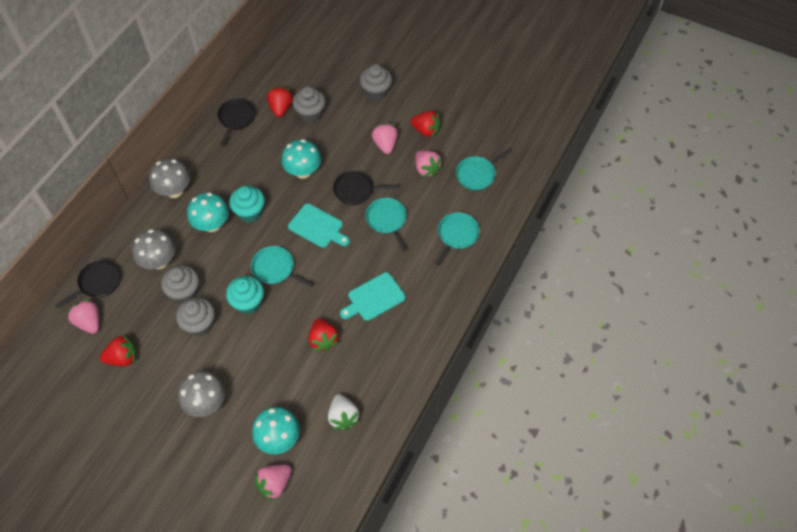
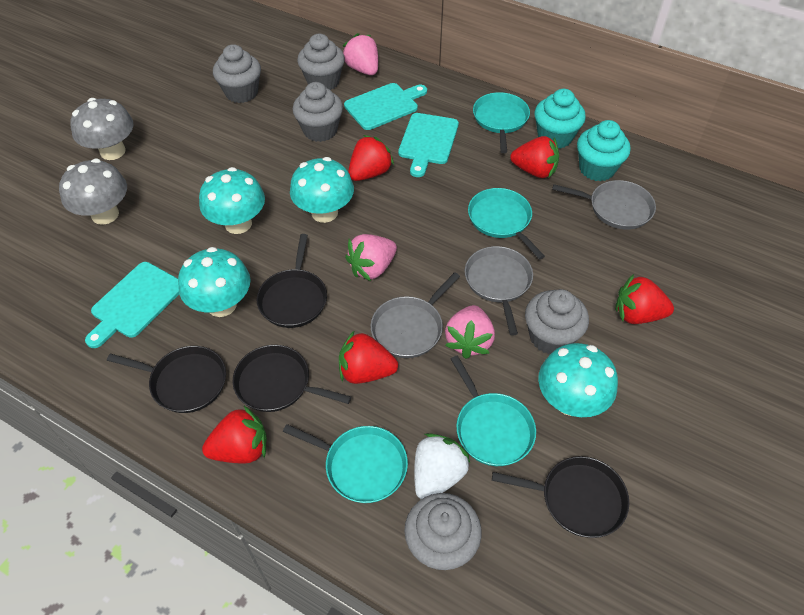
black pan: [55,259,121,308] [217,98,256,146] [333,170,399,205] = 3 -> [107,346,226,413] [232,345,351,412] [257,234,327,328] [492,456,629,538] = 4
grey cupcake: [161,265,199,303] [176,297,215,336] [293,87,326,123] [360,64,392,100] = 4 -> [213,44,261,103] [293,82,343,142] [297,34,345,90] [404,493,482,570] [525,289,589,354] = 5
grey mushroom: [132,229,176,269] [149,159,190,198] [178,371,225,417] = 3 -> [59,158,127,225] [70,98,134,160] = 2
grey pan: none = 0 -> [370,272,460,358] [465,246,533,336] [552,180,656,229] = 3
pink strawberry: [67,299,99,334] [254,464,292,501] [372,123,398,154] [415,150,443,177] = 4 -> [343,33,378,75] [345,234,397,281] [445,305,495,359] = 3
red strawberry: [100,335,137,366] [267,86,293,117] [309,318,339,352] [411,111,441,138] = 4 -> [202,406,267,463] [339,330,398,384] [348,135,394,181] [510,136,559,178] [615,274,674,324] = 5
turquoise cutting board: [288,203,350,248] [340,272,406,321] = 2 -> [85,262,179,348] [344,83,427,130] [398,113,459,177] = 3
turquoise mushroom: [187,193,229,232] [252,407,300,454] [281,139,321,179] = 3 -> [178,247,250,317] [199,167,265,234] [290,157,354,223] [538,343,618,417] = 4

